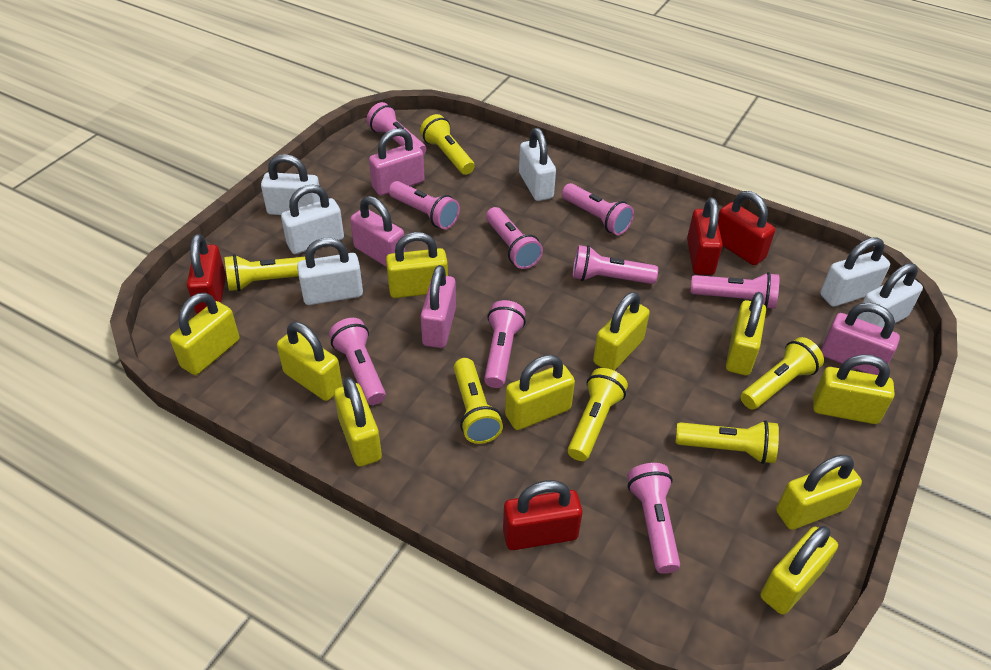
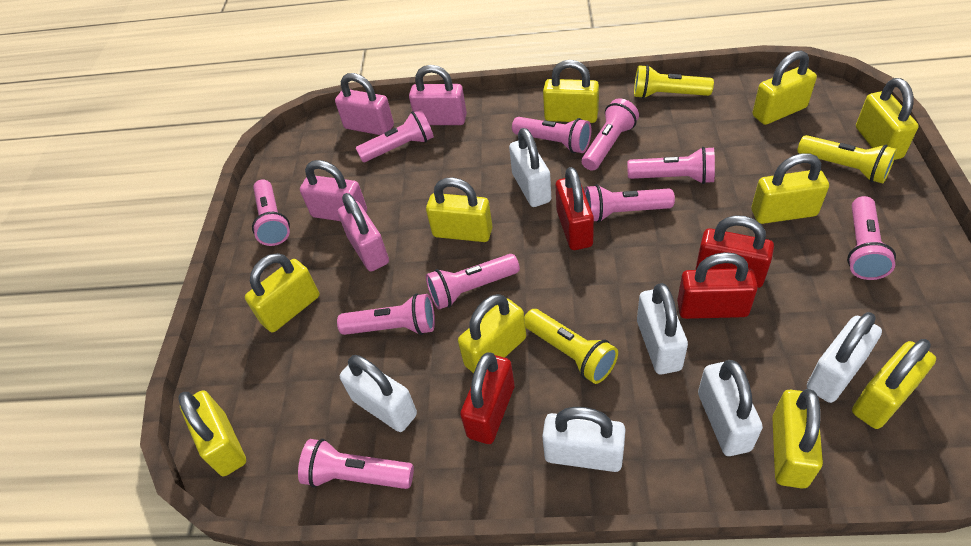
pink flashlight: [329,318,386,405] [366,102,426,155] [389,181,460,229] [484,300,526,388] [486,207,543,269] [562,183,634,235] [573,245,658,284] [627,463,680,574] [690,272,779,309] = 9 -> [252,179,290,246] [298,439,414,489] [337,293,435,335] [356,109,434,162] [426,254,520,310] [512,117,591,153] [582,98,639,171] [584,184,675,223] [627,147,715,184] [847,196,896,280] = 10
yellow flashlight: [224,255,305,291] [420,114,475,175] [454,358,503,444] [568,368,628,461] [675,420,779,464] [741,337,824,410] = 6 -> [524,309,618,384] [634,65,714,99] [797,135,897,184] = 3

